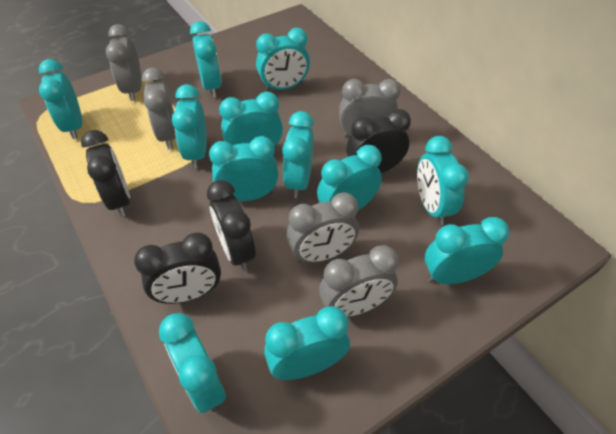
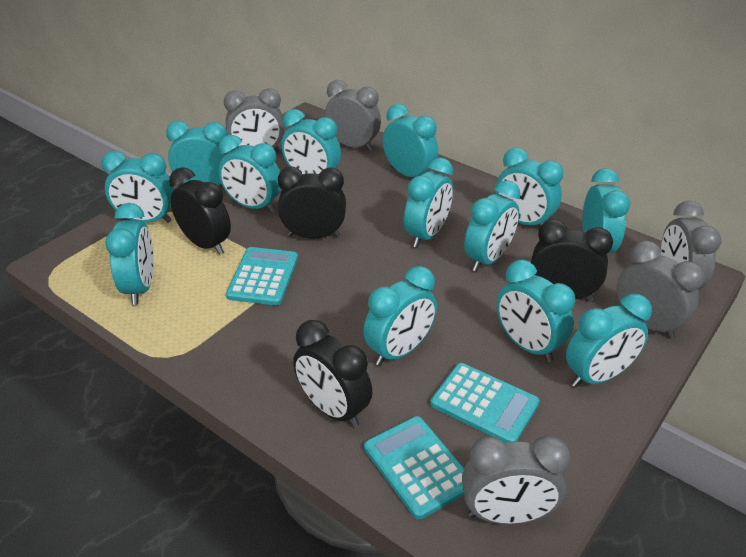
turquoise calculator: none = 0 -> [226,247,298,305] [364,416,464,519] [430,363,540,443] = 3
turquoise clock: [39,59,82,139] [159,313,226,413] [172,84,207,169] [190,21,222,97] [209,136,278,201] [219,92,283,150] [256,28,310,92] [264,306,350,380] [282,111,314,198] [317,145,382,210] [417,136,469,225] [425,217,509,284] = 12 -> [101,151,174,223] [105,203,154,305] [166,121,231,185] [219,135,281,212] [281,109,341,174] [363,266,437,366] [383,104,438,177] [404,158,453,248] [464,180,521,272] [496,148,563,227] [497,260,575,362] [566,294,652,387] [582,168,630,253] = 13

